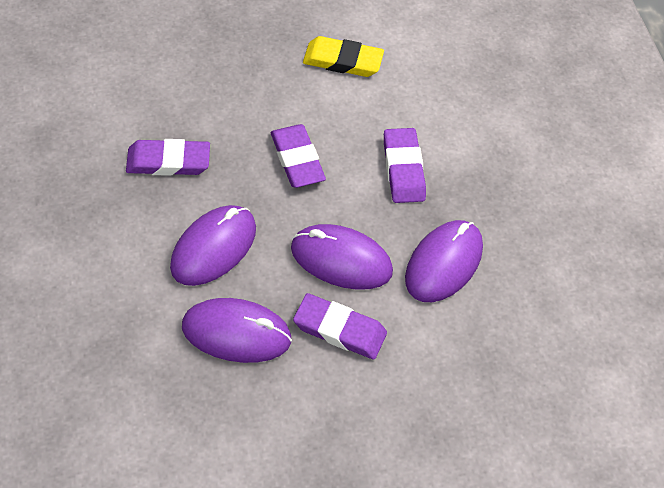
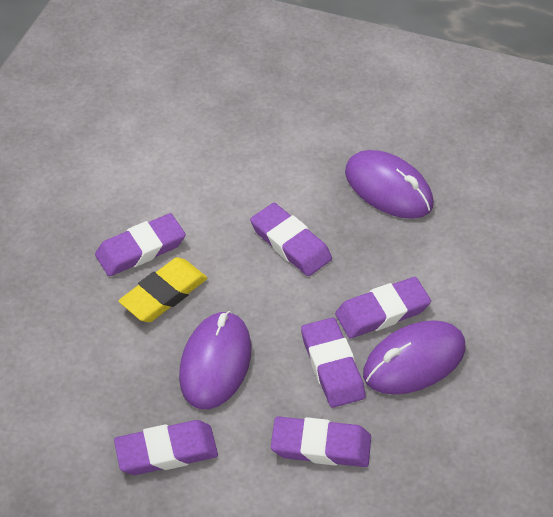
purple eraser: [126,139,210,176] [271,124,326,188] [293,293,387,360] [384,128,426,203] = 4 -> [95,213,186,276] [114,420,218,475] [250,203,332,276] [271,416,371,467] [301,318,366,408] [335,277,431,338] = 6
purple mouse: [170,205,256,286] [182,298,292,363] [291,224,393,290] [405,220,483,302] = 4 -> [179,311,251,409] [345,150,433,219] [363,320,465,395] = 3

